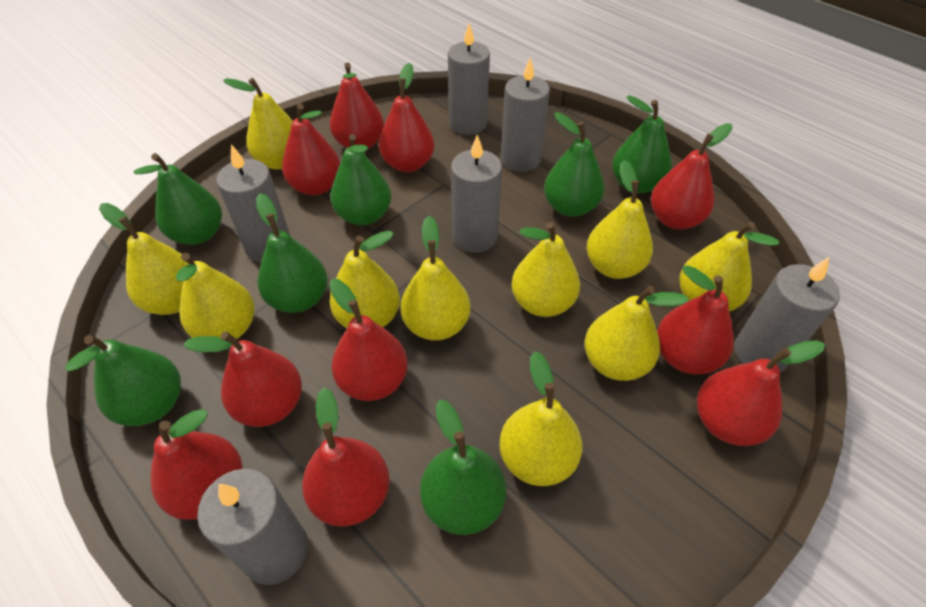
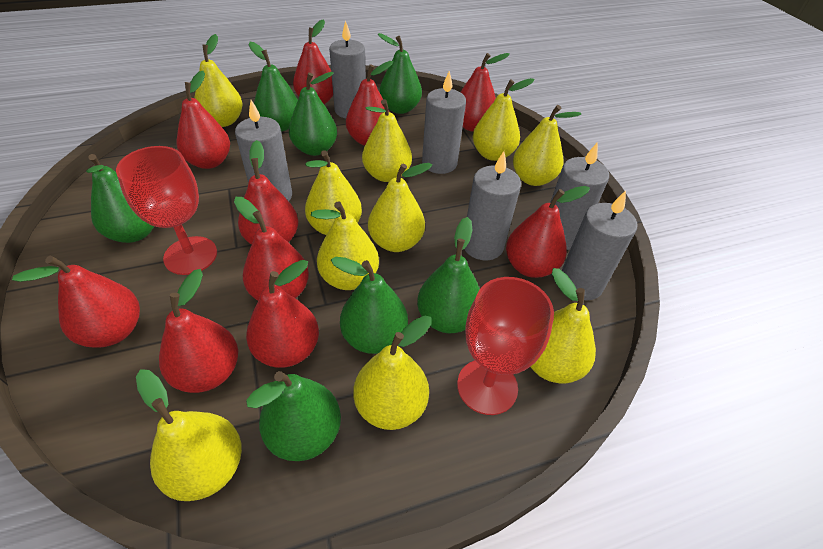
red goblet: none = 0 -> [116,146,217,275] [457,277,554,415] = 2

